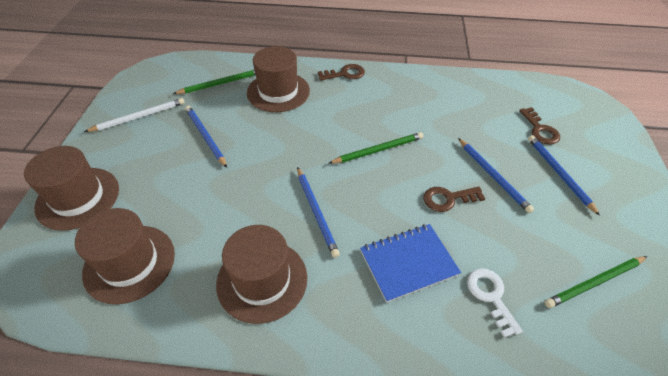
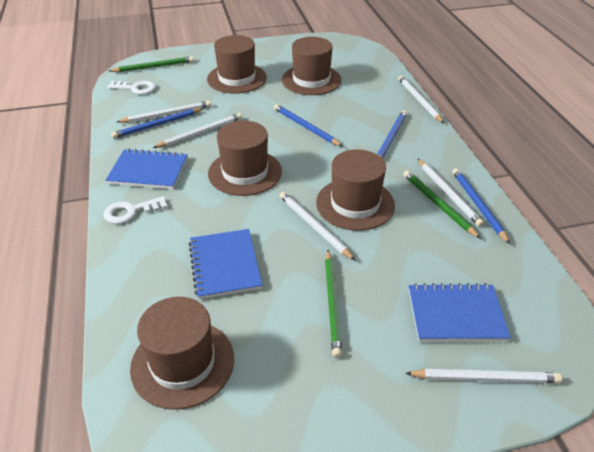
blue notebook: [360,224,461,303] = 1 -> [106,149,187,189] [188,229,262,300] [409,283,511,342] = 3
brown hat: [24,146,119,231] [75,208,175,304] [216,225,307,324] [247,46,310,112] = 4 -> [130,297,234,410] [207,35,267,94] [208,121,282,196] [282,37,341,95] [316,149,395,231] = 5
brown key: [318,64,365,81] [423,187,486,212] [519,107,560,145] = 3 -> none = 0
white key: [467,268,523,338] = 1 -> [104,196,168,224] [107,81,156,94] = 2
white pencil: [84,98,185,132] = 1 -> [117,101,211,123] [153,113,242,148] [279,192,356,261] [398,76,444,123] [405,369,562,383] [418,159,484,227] = 6

